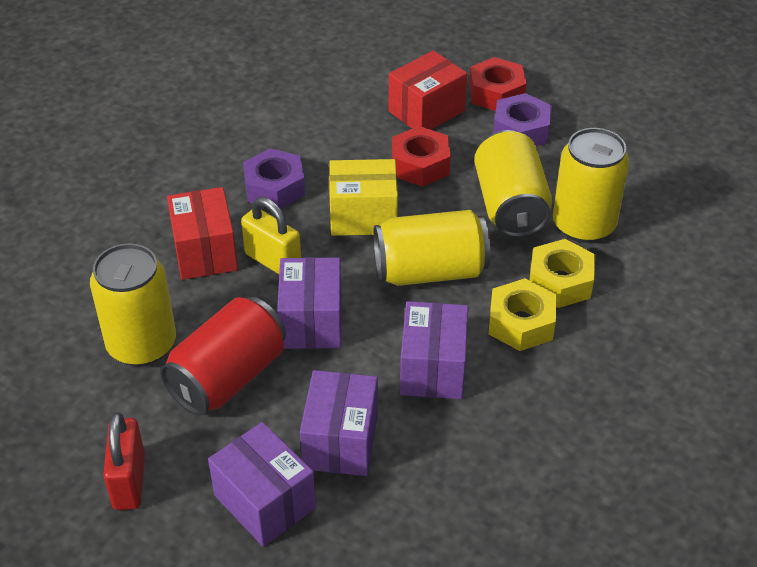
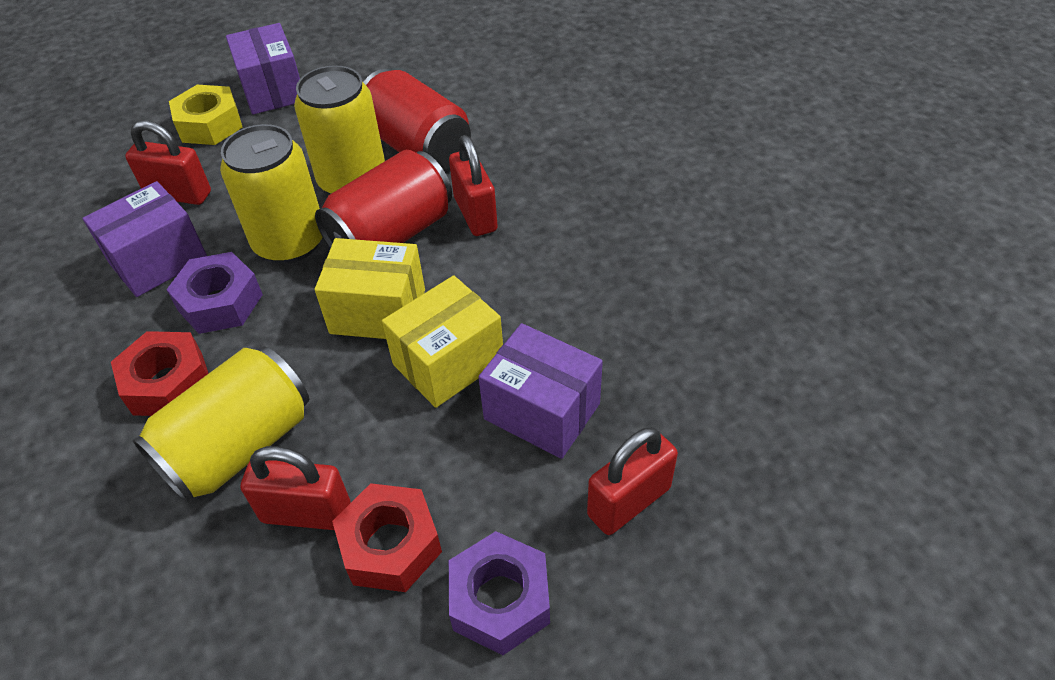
purple box: [208,422,316,547] [277,257,342,349] [300,370,378,476] [400,301,468,399] = 4 -> [82,181,207,297] [226,23,300,114] [478,323,603,459] = 3
red box: [167,187,238,280] [388,50,467,130] = 2 -> none = 0
red can: [160,297,286,416] = 1 -> [315,150,452,249] [363,69,471,170] = 2
red padlock: [103,412,145,510] = 1 -> [125,120,211,205] [241,446,351,530] [449,135,498,236] [587,427,678,535] = 4
yellow box: [329,159,398,236] = 1 -> [315,238,425,339] [382,275,503,408] = 2
yellow can: [90,243,176,366] [373,210,491,286] [474,130,552,238] [553,128,629,243] = 4 -> [132,346,309,503] [220,124,323,263] [294,65,385,194] = 3
yellow nut: [489,278,557,351] [529,239,595,308] = 2 -> [169,85,243,145] = 1
yellow padlock: [241,197,301,274] = 1 -> none = 0

